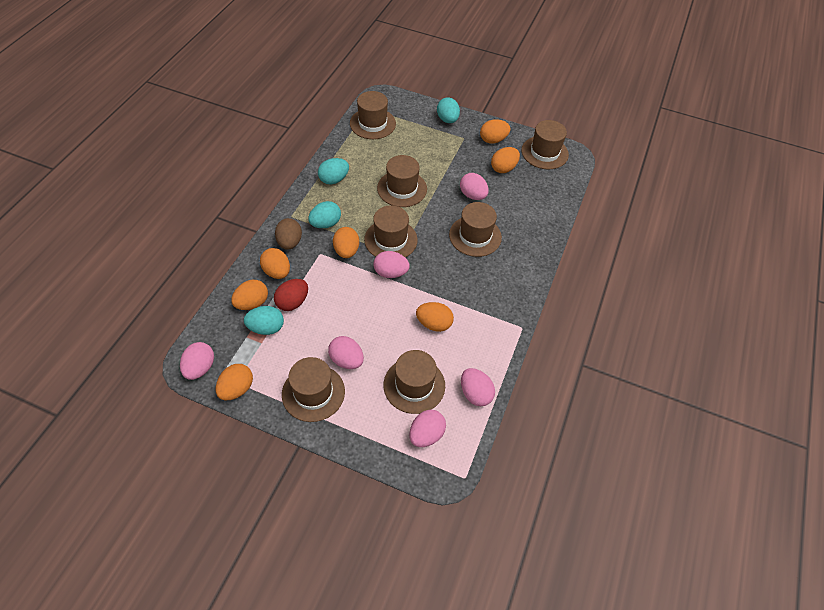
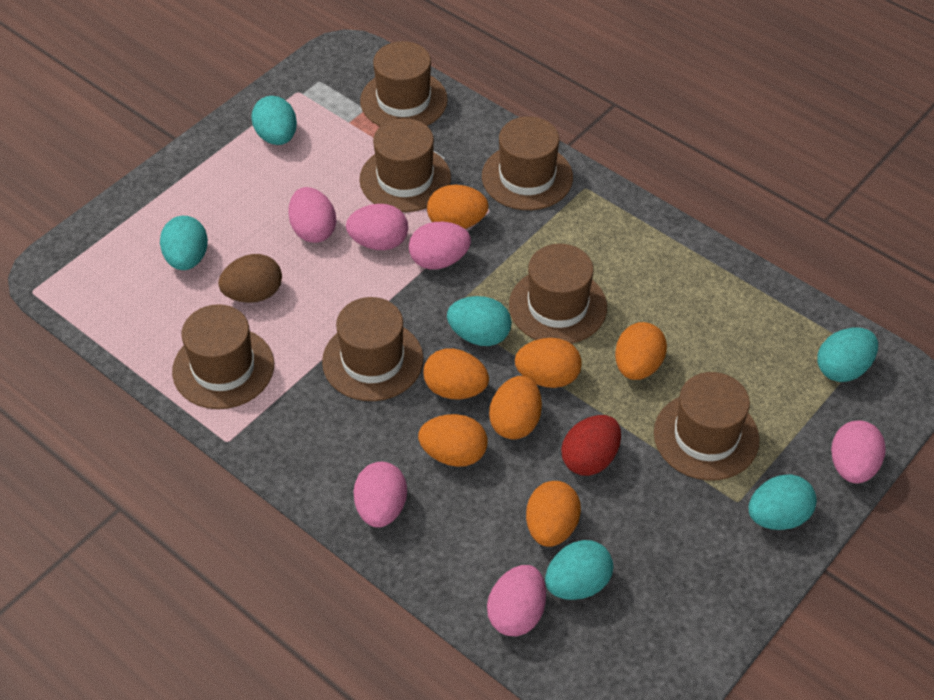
turquoise egg: [244,306,284,335] [308,201,341,228] [318,158,349,185] [437,97,460,123] = 4 -> [160,216,208,270] [251,96,297,145] [447,296,512,346] [545,540,613,600] [748,474,817,530] [817,328,878,382] = 6

